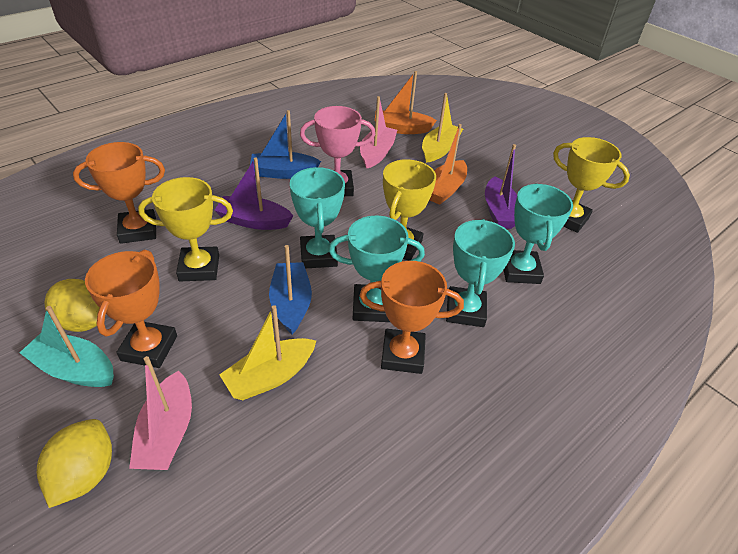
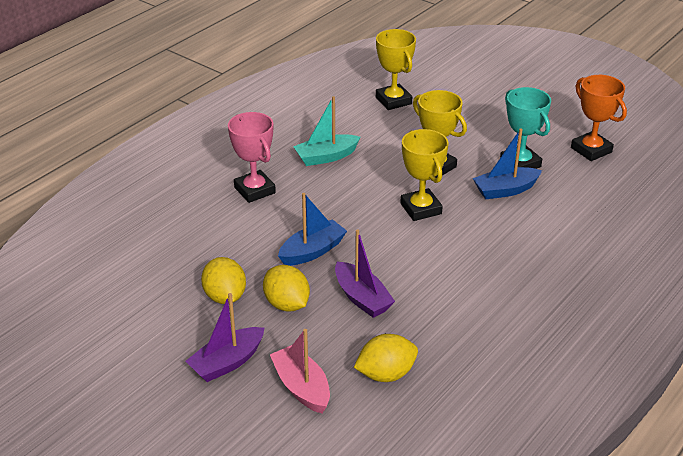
orange boat: [375,71,437,134] [429,124,467,205] = 2 -> none = 0
orange trophy: [73,142,165,244] [85,250,177,368] [360,261,464,374] = 3 -> [571,75,627,161] = 1
pink boat: [129,356,192,470] [360,96,397,169] = 2 -> [270,329,330,413] = 1
turquoise trophy: [290,167,345,269] [329,216,425,322] [446,219,515,327] [504,183,573,284] = 4 -> [500,87,551,169] = 1
yellow boat: [219,305,316,400] [422,93,463,163] = 2 -> none = 0
yellow lemon: [37,419,112,508] [44,279,100,332] = 2 -> [201,257,246,304] [263,265,310,312] [354,334,418,382] = 3

